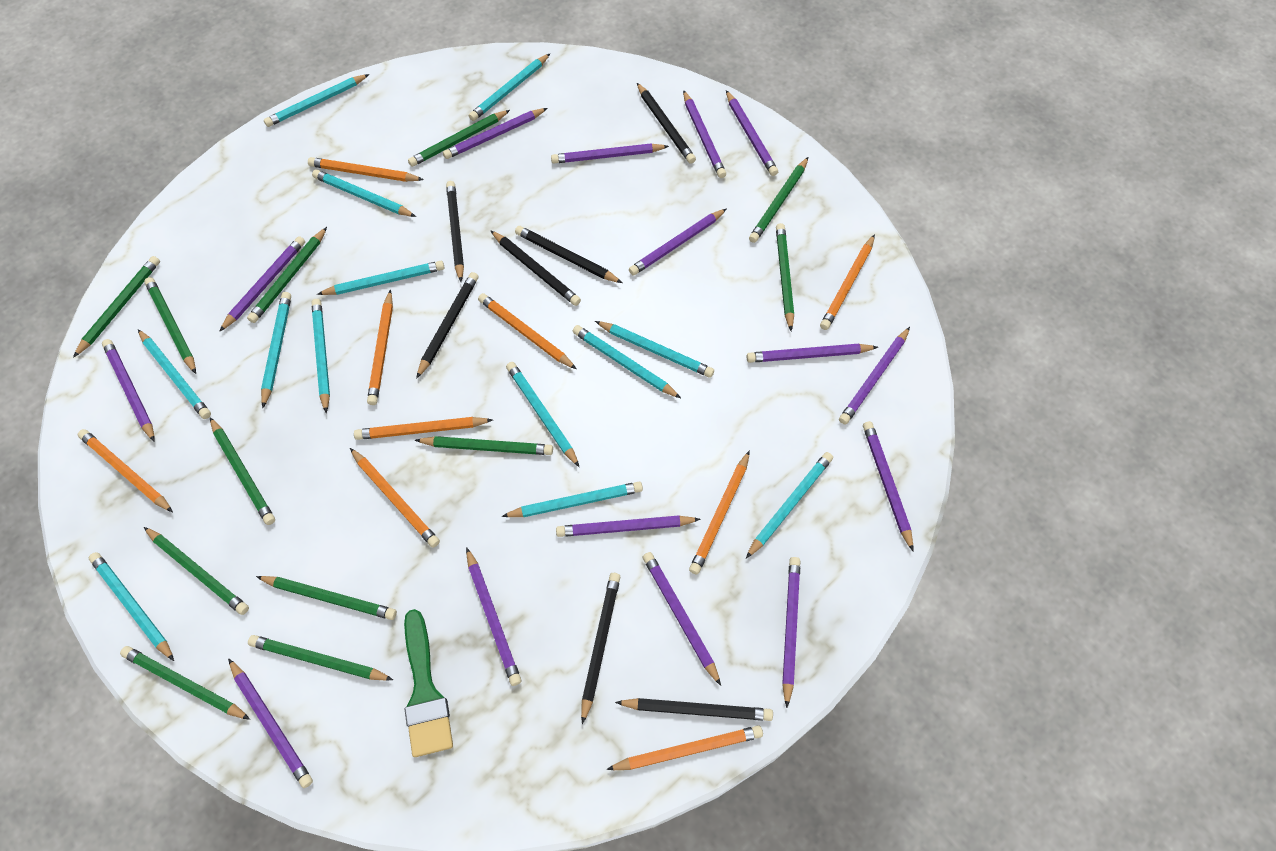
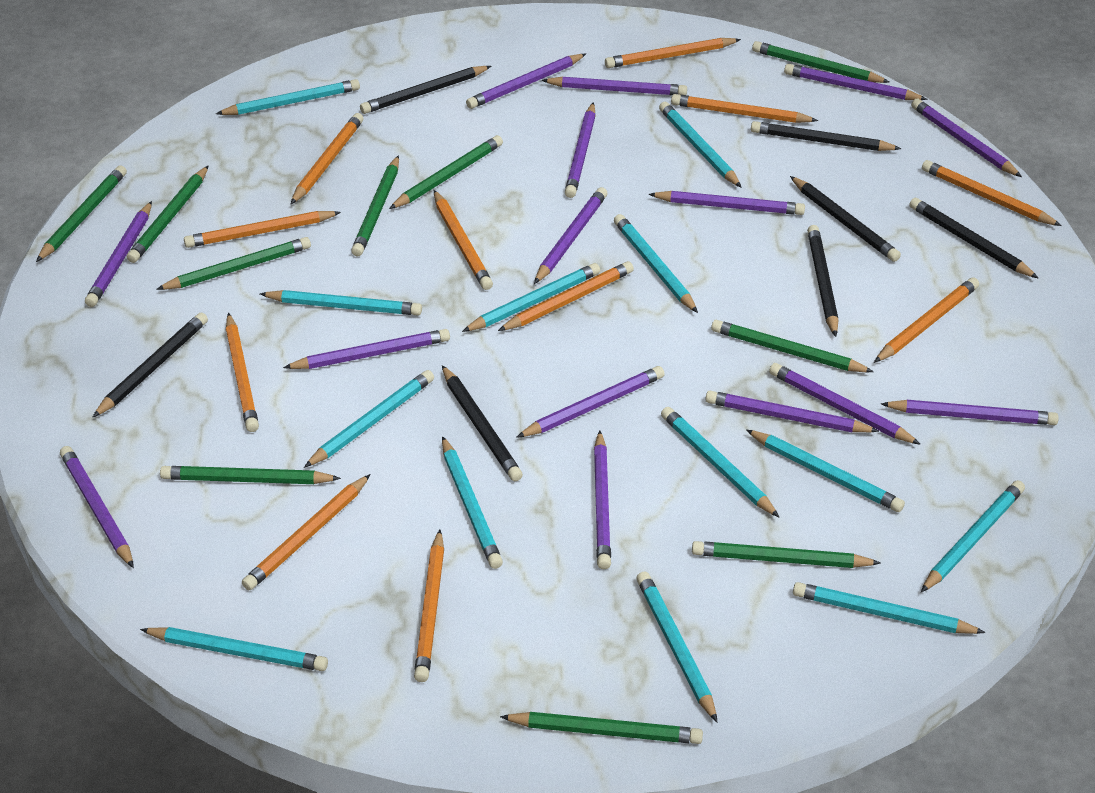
green brush: [404,609,453,757] = 1 -> none = 0
green pencil: [73,256,160,358] [120,646,250,720] [144,277,196,374] [144,527,249,615] [210,417,275,525] [247,227,327,323] [248,635,393,681] [256,576,397,620] [408,110,510,167] [415,436,553,455] [749,157,808,243] [776,223,794,331] = 12 -> [36,165,127,262] [127,165,209,263] [156,237,311,290] [160,466,341,484] [351,155,399,256] [389,135,503,209] [500,712,703,744] [692,541,881,568] [711,320,874,372] [752,41,889,83] = 10
orange pencil: [78,429,173,512] [308,157,424,182] [350,448,440,548] [354,417,493,440] [367,289,393,405] [478,293,577,369] [606,725,763,770] [689,450,750,574] [820,234,875,330] = 9 -> [184,211,341,248] [226,313,259,432] [242,474,371,590] [291,113,364,204] [414,529,444,682] [434,190,493,290] [498,261,634,331] [605,38,741,68] [671,94,818,123] [874,277,979,363] [922,160,1062,226] = 11

